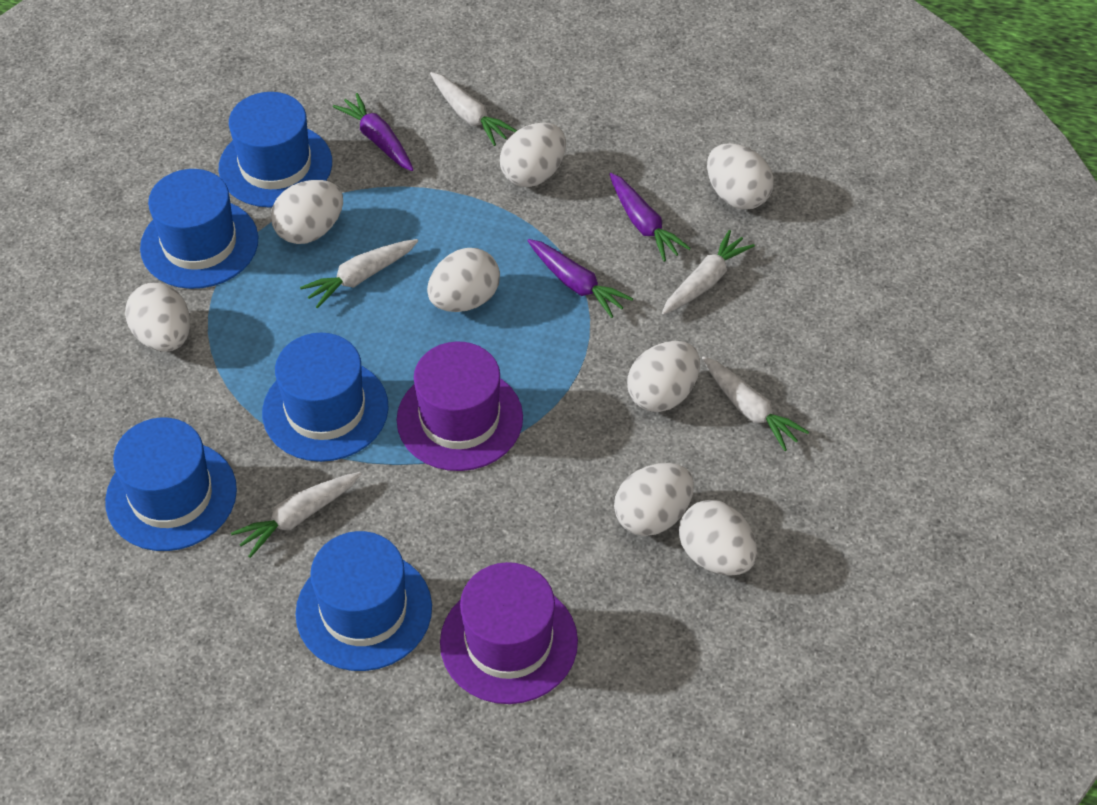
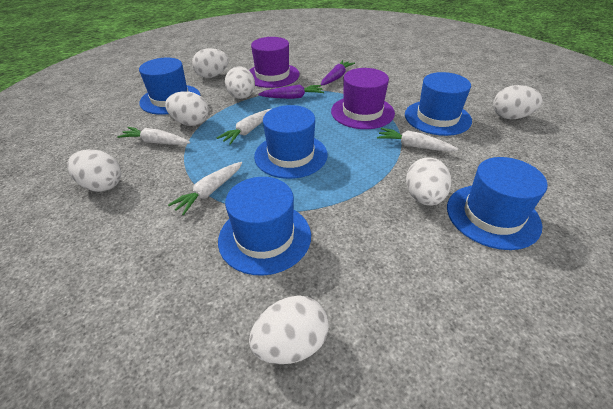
purple carrot: [333,93,414,171] [527,239,633,318] [610,173,691,262] = 3 -> [258,84,324,99] [321,60,355,86] = 2
white carrot: [231,472,361,558] [300,239,418,309] [430,72,517,146] [662,230,755,315] [702,356,809,451] = 5 -> [117,127,190,145] [168,162,242,215] [217,109,271,145] [377,128,458,151] = 4
white egg: [125,282,190,352] [271,180,343,244] [427,248,500,312] [500,122,566,187] [614,463,694,536] [627,341,700,412] [679,500,757,576] [707,143,774,210] = 8 -> [67,149,121,192] [165,91,209,126] [192,48,229,78] [225,66,255,99] [249,295,329,364] [406,157,451,206] [493,85,543,119] = 7

